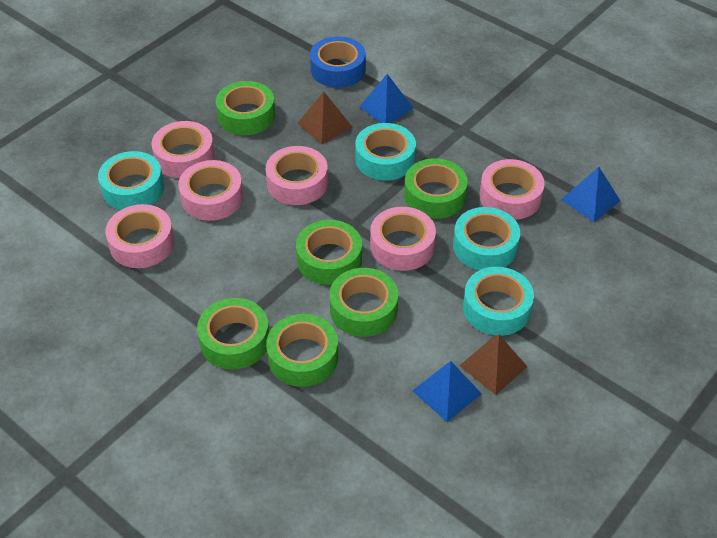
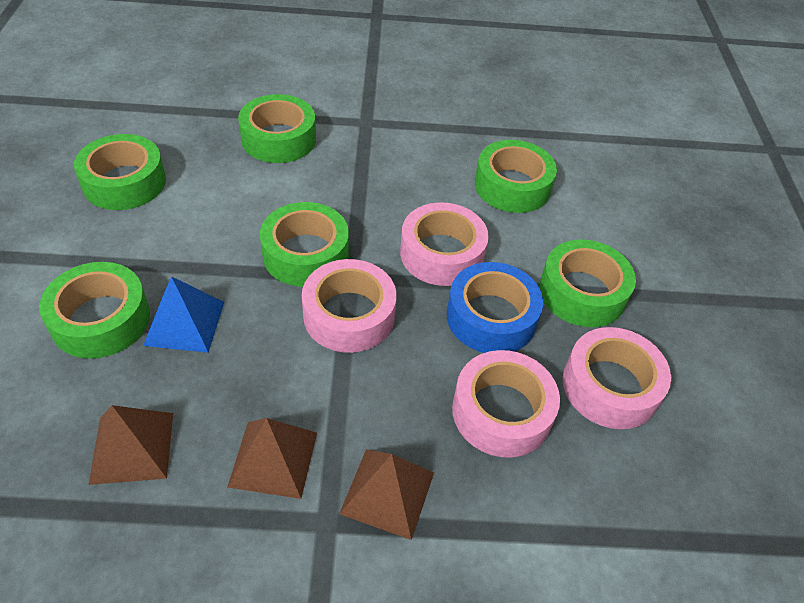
blue pyramid: [359,74,414,123] [412,361,482,422] [561,167,620,222] = 3 -> [143,276,224,353] = 1
brown pyramid: [297,91,352,144] [459,335,527,395] = 2 -> [89,405,173,485] [228,418,317,499] [339,449,434,540] = 3
pink tape: [105,204,175,268] [152,121,215,178] [178,160,243,221] [266,146,328,205] [370,207,436,271] [479,159,545,220] = 6 -> [302,259,397,353] [400,202,489,286] [452,350,560,458] [563,327,671,429] = 4
turquoise tape: [98,151,164,210] [355,123,416,181] [453,207,520,270] [463,267,534,336] = 4 -> none = 0

